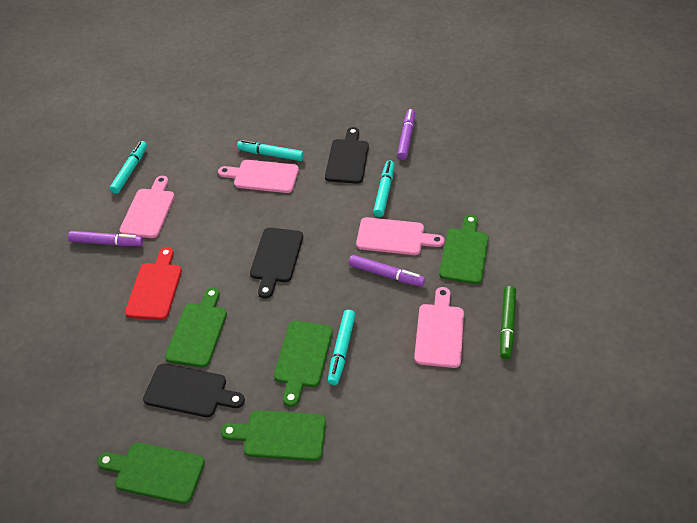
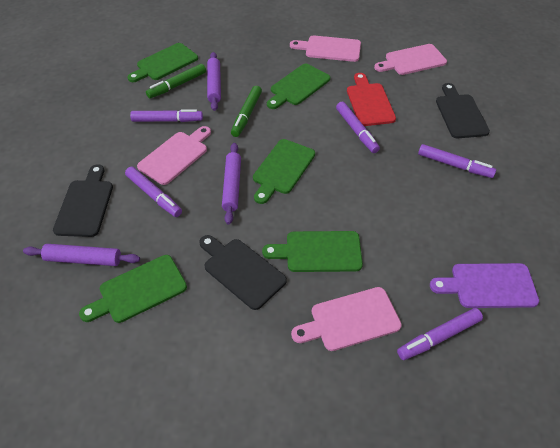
green marker: [500,286,516,359] = 1 -> [146,64,206,99] [231,86,262,137] = 2
purple cutting board: none = 0 -> [430,263,539,308] = 1
purple marker: [68,231,143,246] [349,255,425,287] [397,109,415,160] = 3 -> [125,167,182,217] [130,109,203,122] [336,101,380,153] [397,308,483,360] [418,144,496,178] = 5
purple rolling pin: none = 0 -> [23,244,140,266] [207,52,221,111] [222,143,241,225] = 3
turquoise marker: [109,141,147,194] [237,140,304,161] [328,310,356,385] [373,160,394,217] = 4 -> none = 0

